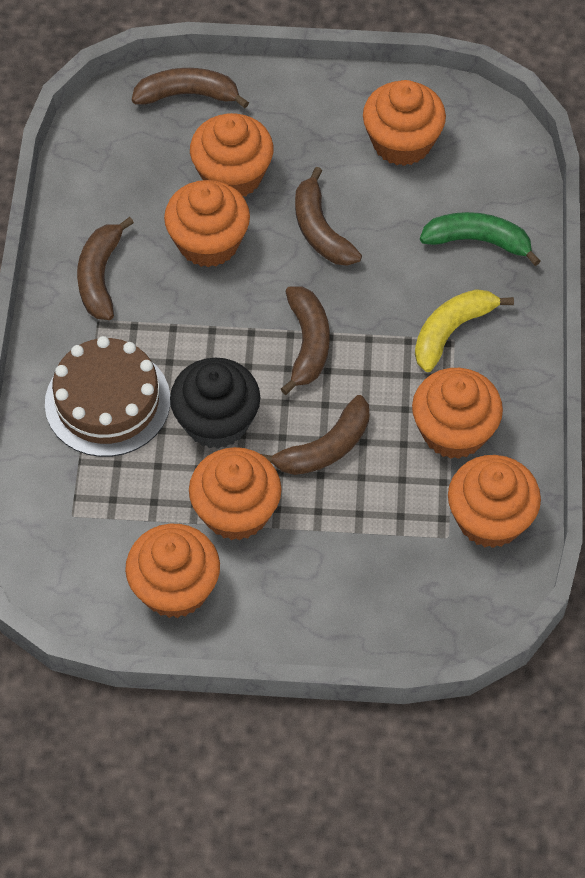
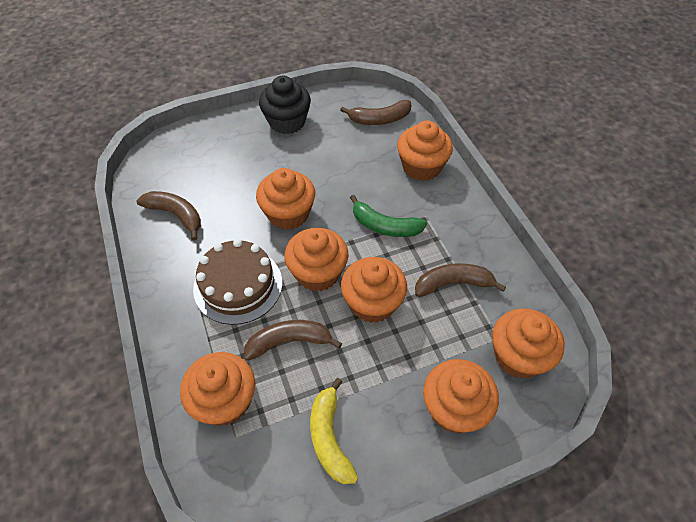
brown banana: [77,217,134,320] [132,68,249,108] [261,395,369,475] [281,286,330,395] [295,167,362,266] = 5 -> [136,191,201,241] [244,320,342,361] [340,100,411,125] [415,263,506,297] = 4

